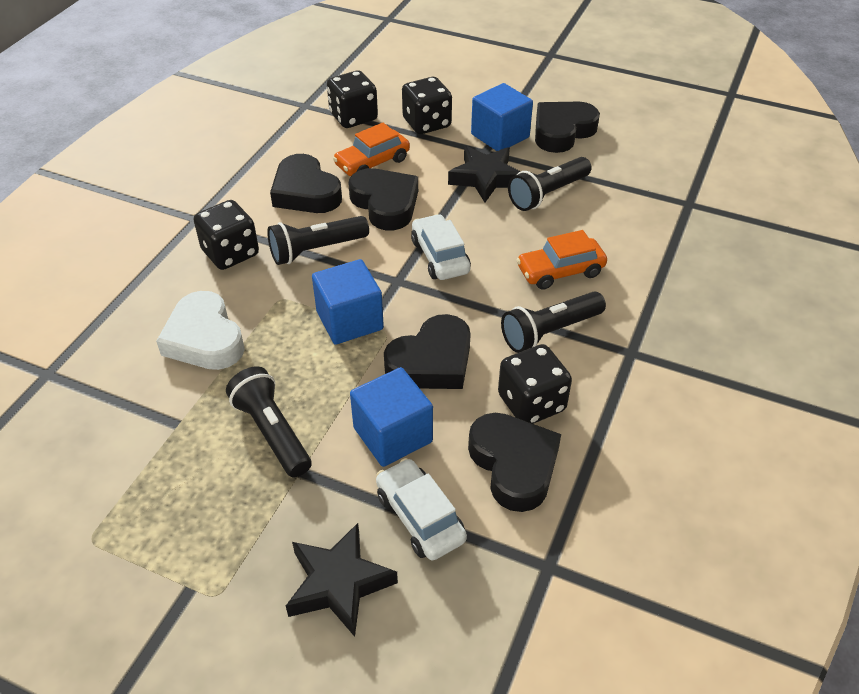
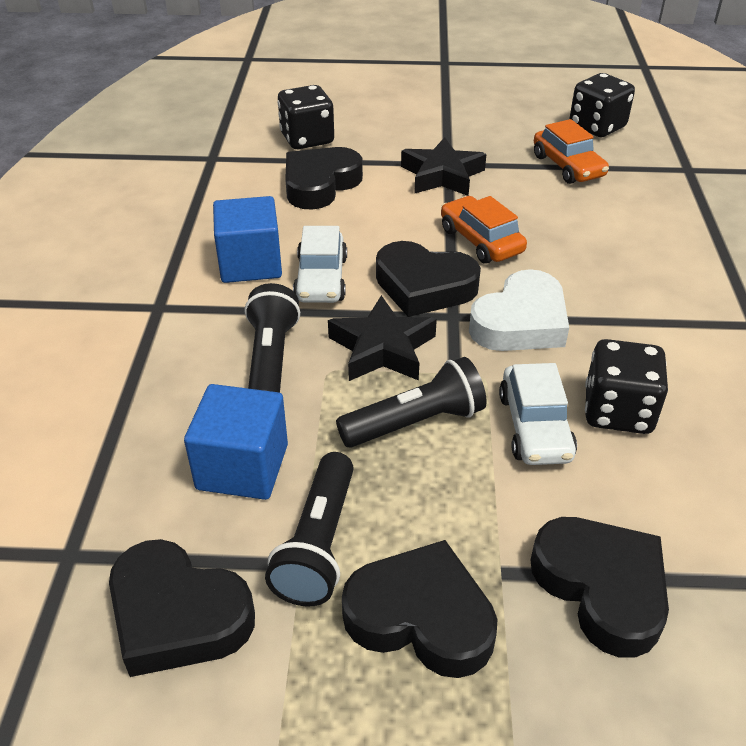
black dice: [194,200,259,270] [327,71,378,128] [402,77,452,134] [498,344,572,424] = 4 -> [278,85,334,149] [570,73,635,137] [585,339,668,434] = 3
black flashlight: [226,366,311,477] [267,216,369,265] [501,291,606,353] [508,157,592,211] = 4 -> [245,283,300,393] [265,452,354,607] [336,357,487,448] = 3
blue cube: [312,259,384,345] [350,367,433,467] [471,83,533,151] = 3 -> [184,384,288,500] [213,196,282,283] = 2

